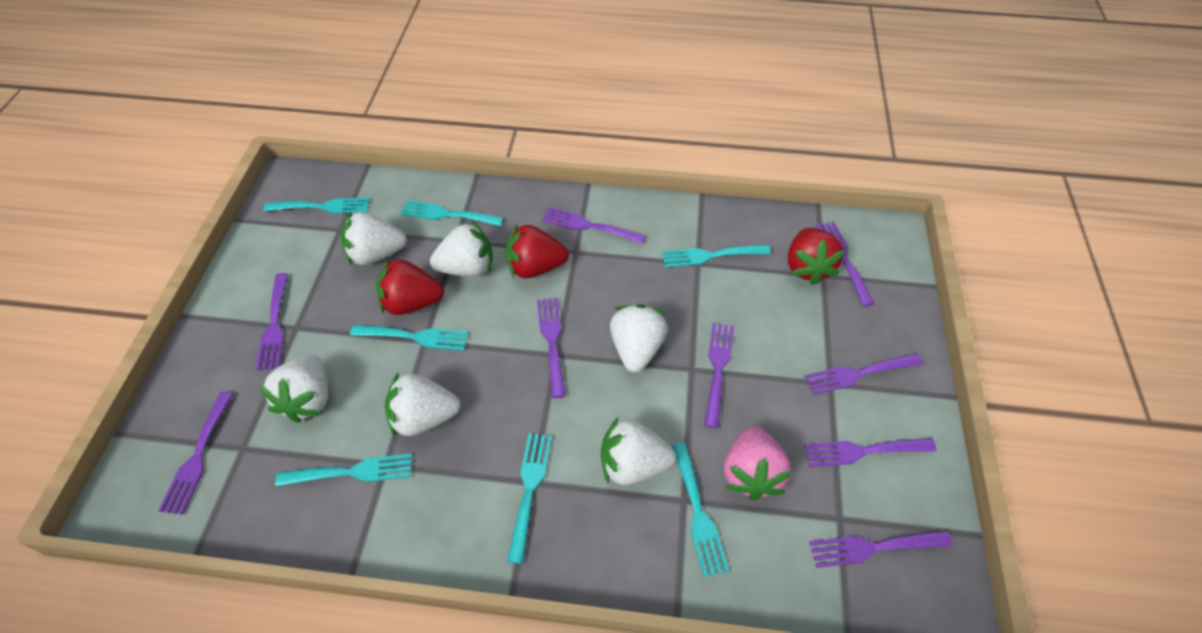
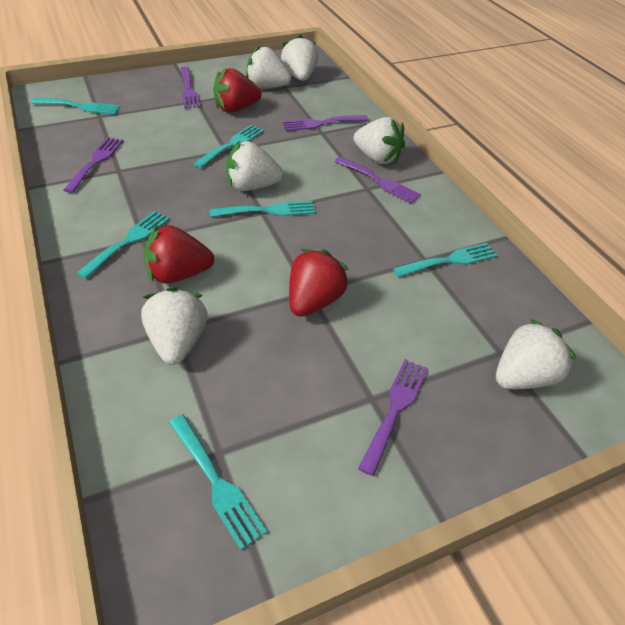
pink strawberry: [724,426,792,501] = 1 -> none = 0
purple fork: [158,392,233,515] [256,273,288,371] [537,298,566,398] [542,207,645,244] [704,323,734,428] [804,353,923,395] [804,438,937,467] [809,530,952,568] [816,222,874,307] = 9 -> [63,137,123,193] [180,67,200,109] [283,115,368,131] [334,157,421,203] [358,359,428,476] = 5
turquoise fork: [263,198,370,214] [275,454,412,487] [350,325,469,351] [400,200,504,226] [507,433,552,564] [662,245,771,268] [672,443,729,577] = 7 -> [31,98,120,115] [77,211,170,279] [169,414,267,550] [194,124,264,168] [210,201,315,217] [393,243,498,277] = 6

